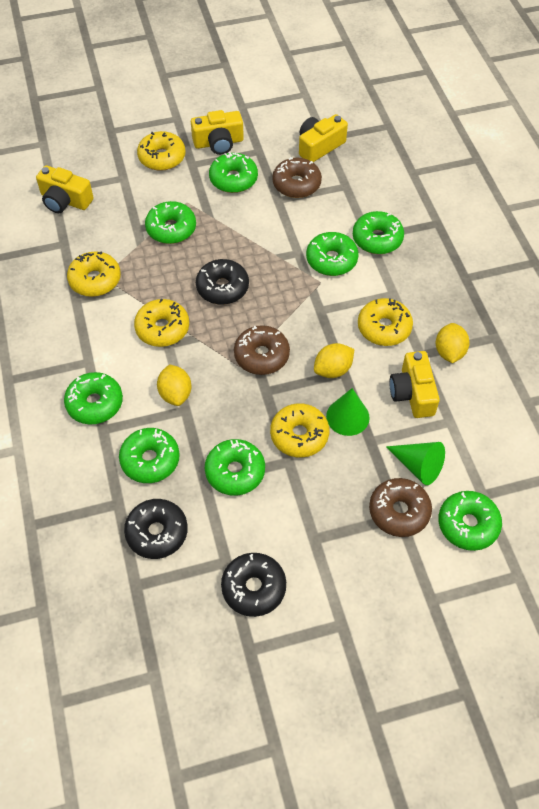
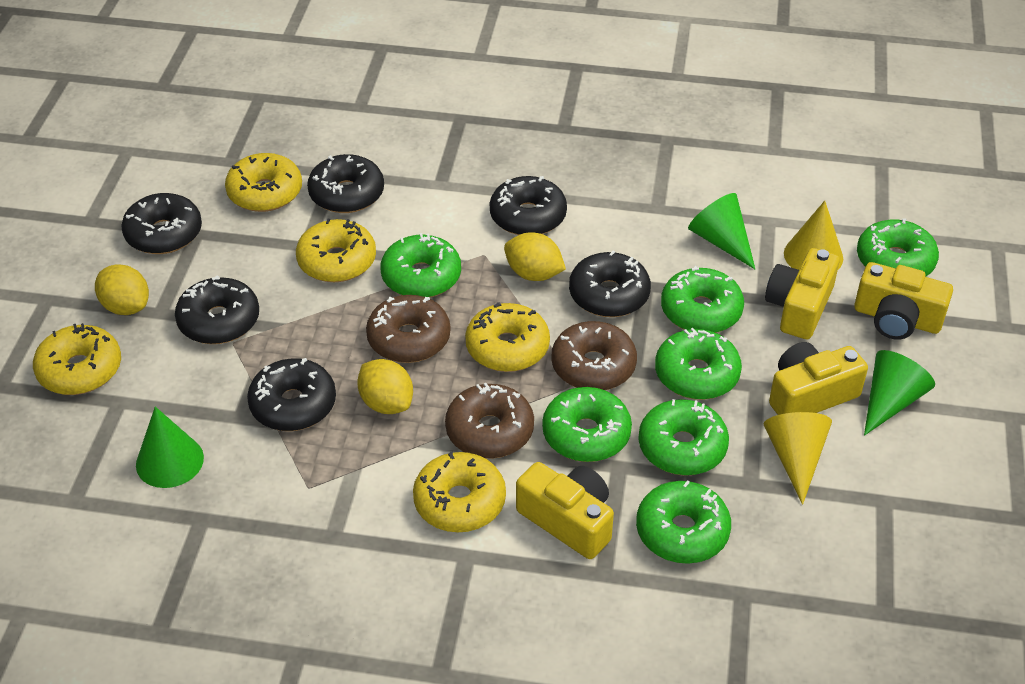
black donut: [124,499,188,559] [196,259,249,305] [221,553,286,617] = 3 -> [121,193,202,254] [175,275,259,344] [247,358,336,431] [307,154,384,213] [490,176,567,235] [569,251,651,317] = 6
green cone: [326,388,370,436] [386,442,445,485] = 2 -> [136,407,204,488] [688,193,755,269] [864,350,935,436] = 3
green donut: [64,372,123,425] [119,428,180,483] [145,201,196,244] [205,439,265,496] [209,152,258,193] [306,232,359,276] [353,211,404,254] [438,491,502,551] = 8 -> [381,233,461,298] [542,387,632,462] [636,480,731,564] [638,399,729,476] [655,328,742,400] [661,266,744,333] [857,218,939,276] = 7
yellow cone: none = 0 -> [764,412,832,505] [784,201,843,270] = 2

